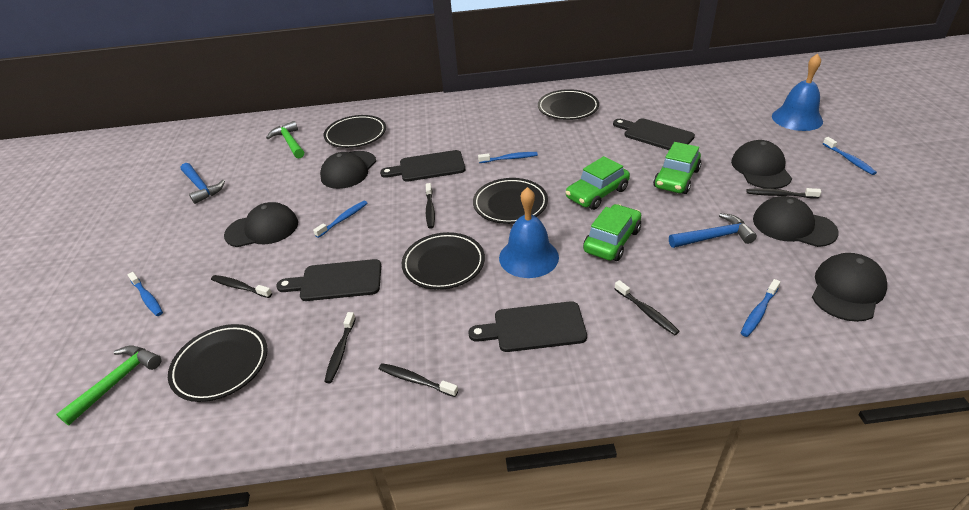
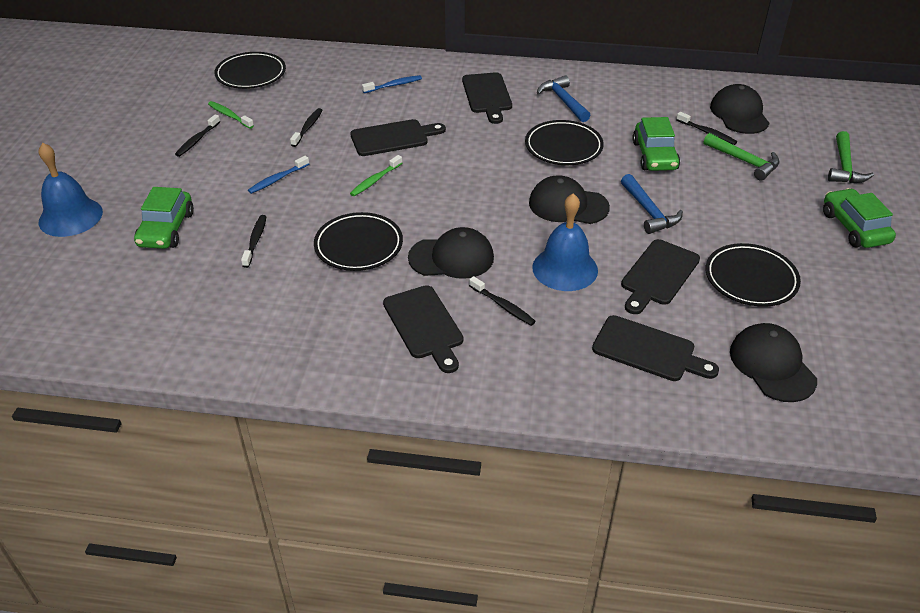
black cap: [224,202,298,247] [320,151,376,189] [731,140,792,189] [753,196,839,247] [812,253,887,322] = 5 -> [408,227,494,279] [529,175,610,224] [710,84,770,134] [730,323,817,402] = 4
black cutting board: [276,259,381,301] [380,150,465,182] [468,301,587,352] [613,118,695,150] = 4 -> [350,119,446,156] [383,285,463,373] [462,72,512,124] [592,315,719,381] [621,239,700,314] = 5
black plate: [168,324,268,402] [324,115,386,148] [402,232,485,290] [473,178,548,224] [538,89,599,120] = 5 -> [214,52,286,89] [314,212,403,271] [525,120,604,165] [706,243,801,307] = 4
black toothbrush: [211,275,272,298] [324,312,356,383] [379,363,458,397] [426,183,435,229] [614,280,680,335] [747,188,821,199] = 6 -> [175,115,220,157] [241,215,267,268] [290,108,323,147] [469,276,536,326] [676,112,737,145] = 5
blue toothbrush: [127,272,163,316] [313,201,368,238] [478,152,538,163] [741,279,780,337] [823,137,877,175] = 5 -> [248,156,309,194] [362,75,422,93] = 2
green toothbrush: none = 0 -> [208,101,254,129] [350,155,402,196] = 2

